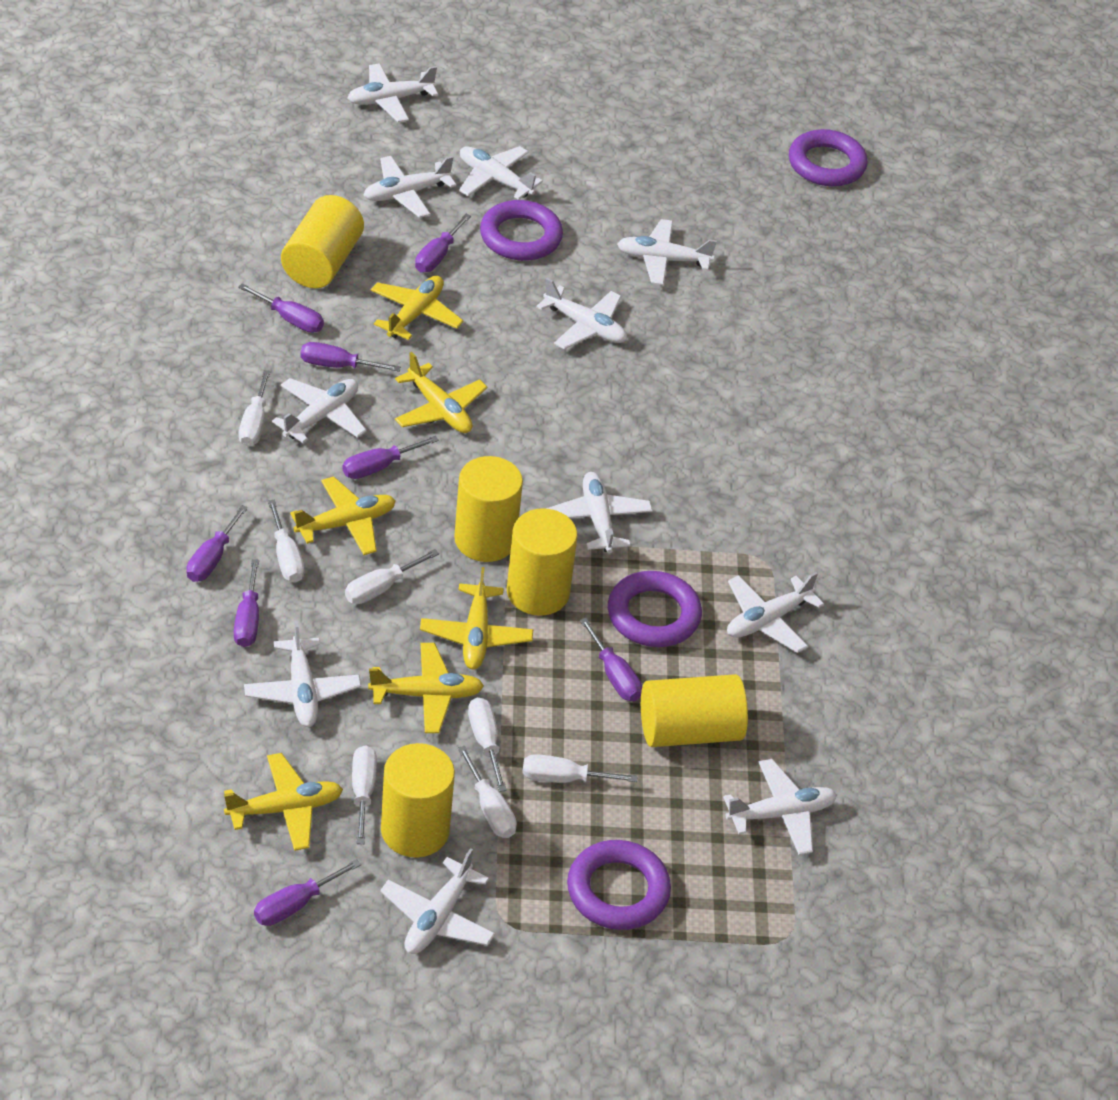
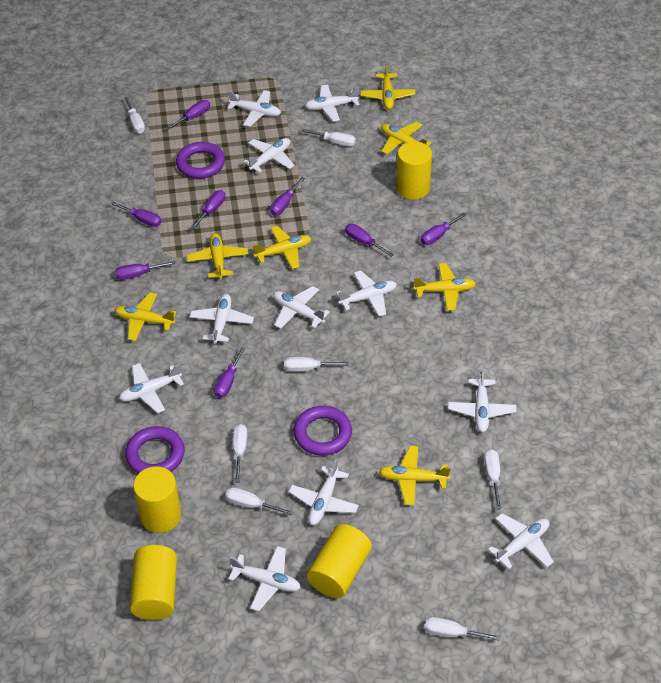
purple ring: [480,200,563,261] [567,840,671,930] [608,571,702,647] [789,129,868,187] = 4 -> [125,426,185,474] [176,142,225,179] [294,406,352,456] = 3
yellow cylinder: [281,195,364,288] [381,743,455,857] [454,456,523,562] [507,508,577,616] [641,674,748,747] = 5 -> [130,545,177,620] [133,466,181,533] [307,524,372,598] [396,141,432,200] = 4
yellow plane: [224,753,343,851] [290,476,396,555] [368,643,484,733] [371,276,463,340] [395,352,487,433] [420,567,533,669] = 6 -> [115,292,177,341] [187,233,249,279] [252,226,311,269] [360,63,416,110] [379,446,451,505] [381,122,431,154] [413,263,476,311] = 7

